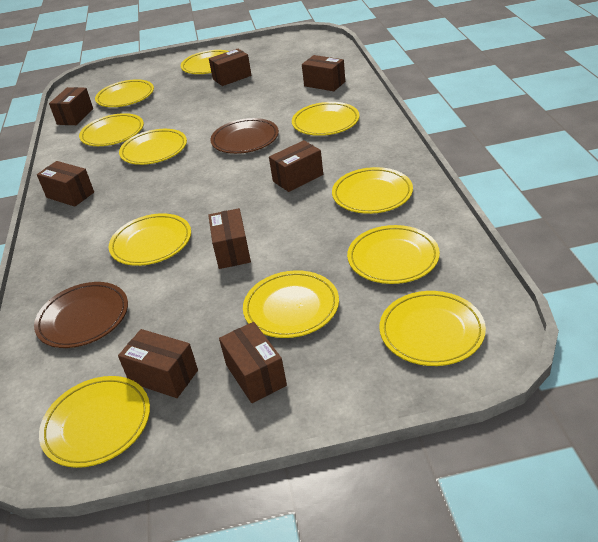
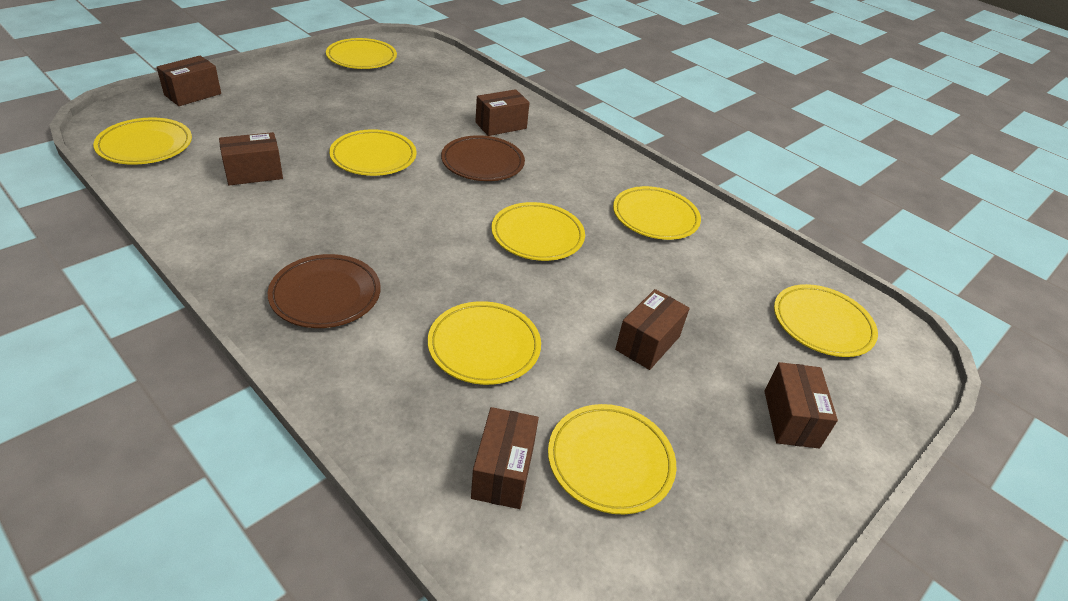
brown box: [37,161,94,207] [49,87,93,125] [118,329,198,398] [208,208,251,269] [209,49,252,86] [219,322,287,403] [269,140,323,192] [302,55,345,91] = 8 -> [157,56,221,106] [219,132,283,186] [471,407,539,509] [475,89,530,136] [615,289,690,370] [764,362,838,448] = 6
yellow plate: [39,376,150,468] [79,113,144,146] [95,79,154,107] [109,213,191,266] [119,129,187,165] [181,50,229,74] [243,270,339,338] [292,102,360,136] [332,167,413,214] [347,225,440,284] [379,291,486,366] = 11 -> [93,117,192,165] [326,38,397,69] [329,129,417,176] [428,301,541,385] [491,202,585,261] [548,404,676,514] [613,186,701,240] [774,284,878,357] = 8

